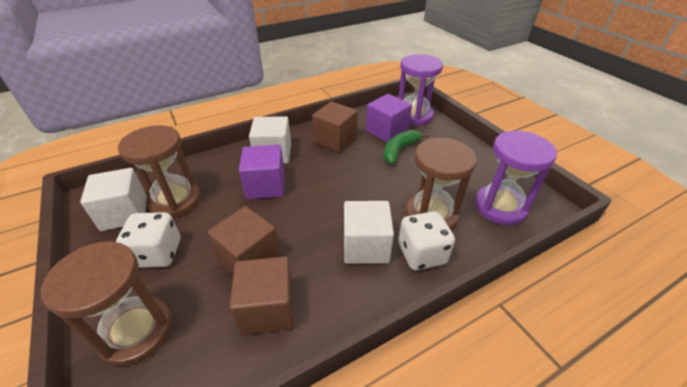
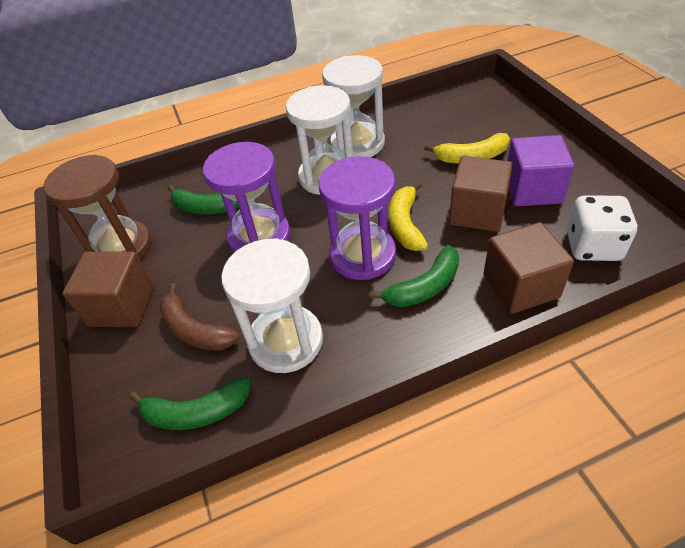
brown banana: none = 0 -> [159,283,240,351] = 1
brown hourglass: [41,241,172,366] [118,125,201,218] [405,138,477,230] = 3 -> [43,155,151,259] = 1
green banana: [384,130,429,164] = 1 -> [129,377,250,430] [168,185,239,215] [369,245,459,307] = 3
purple cube: [239,145,285,199] [366,94,412,142] = 2 -> [508,135,575,206] = 1
white cube: [80,168,147,231] [249,116,291,163] [344,201,394,264] = 3 -> none = 0
white dice: [116,212,180,268] [398,211,455,270] = 2 -> [567,196,637,261] = 1
white hourglass: none = 0 -> [221,238,323,373] [286,85,353,195] [322,55,385,157] = 3
yellow banana: none = 0 -> [389,181,428,251] [424,133,510,163] = 2

